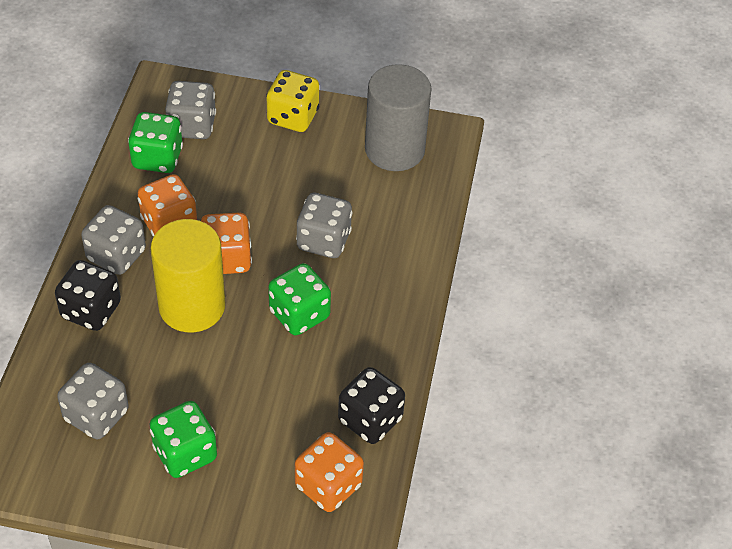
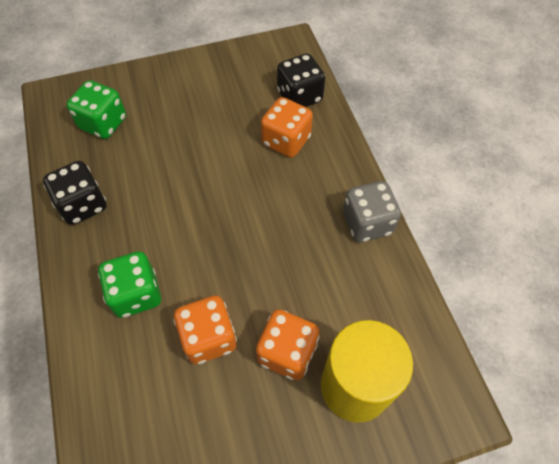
green dice: [128,112,183,173] [150,401,217,478] [268,263,331,335] = 3 -> [67,80,126,139] [98,251,161,318] = 2
grey cylinder: [365,64,431,171] = 1 -> none = 0
grey dice: [57,363,129,439] [81,205,146,275] [165,81,216,139] [296,193,353,258] = 4 -> [343,181,401,242] = 1
yellow dice: [266,70,319,132] = 1 -> none = 0

